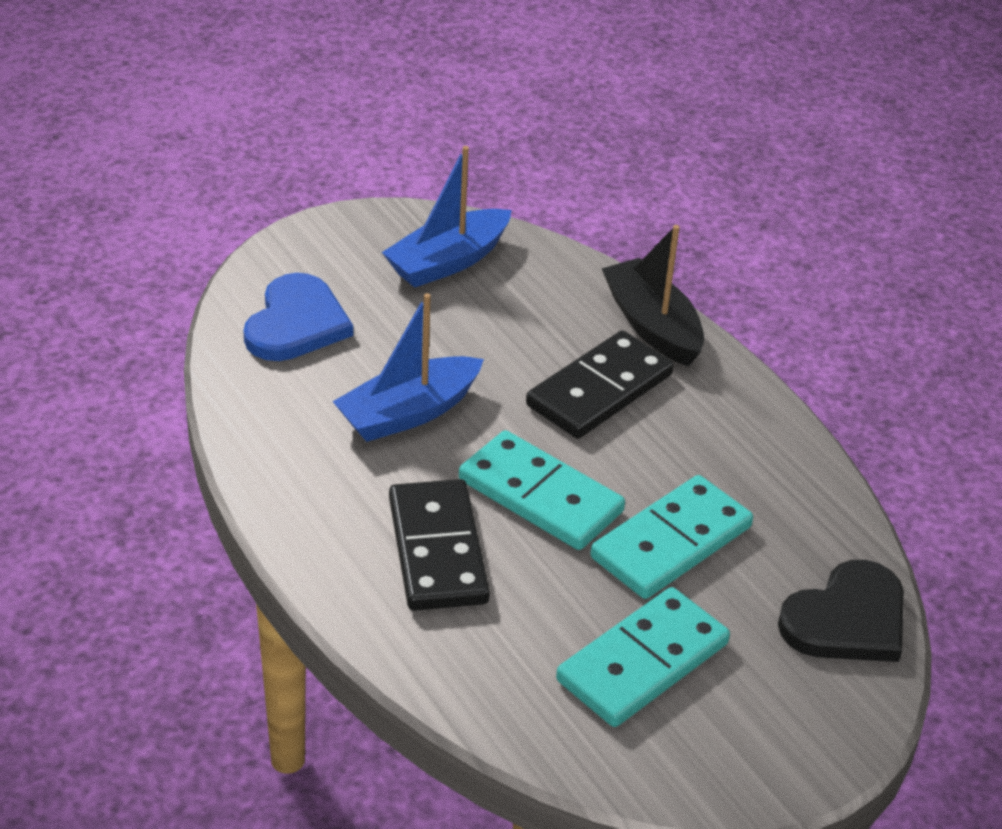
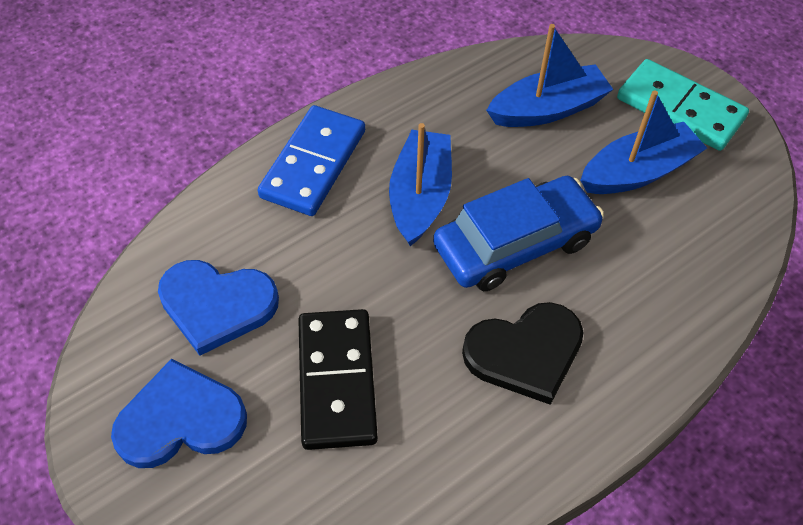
black boat: [602,225,704,367] = 1 -> none = 0
black domino: [389,479,490,611] [526,330,674,439] = 2 -> [298,309,378,450] = 1
blue boat: [332,293,484,442] [382,146,512,288] = 2 -> [389,123,452,246] [486,24,613,127] [580,90,707,194] = 3
blue car: none = 0 -> [433,176,604,291] = 1
blue domino: none = 0 -> [258,105,365,216] = 1
blue heart: [243,273,353,361] = 1 -> [111,359,247,468] [158,260,279,356] = 2
turquoise domino: [459,430,625,550] [556,587,730,727] [590,475,753,599] = 3 -> [617,59,749,151] = 1

